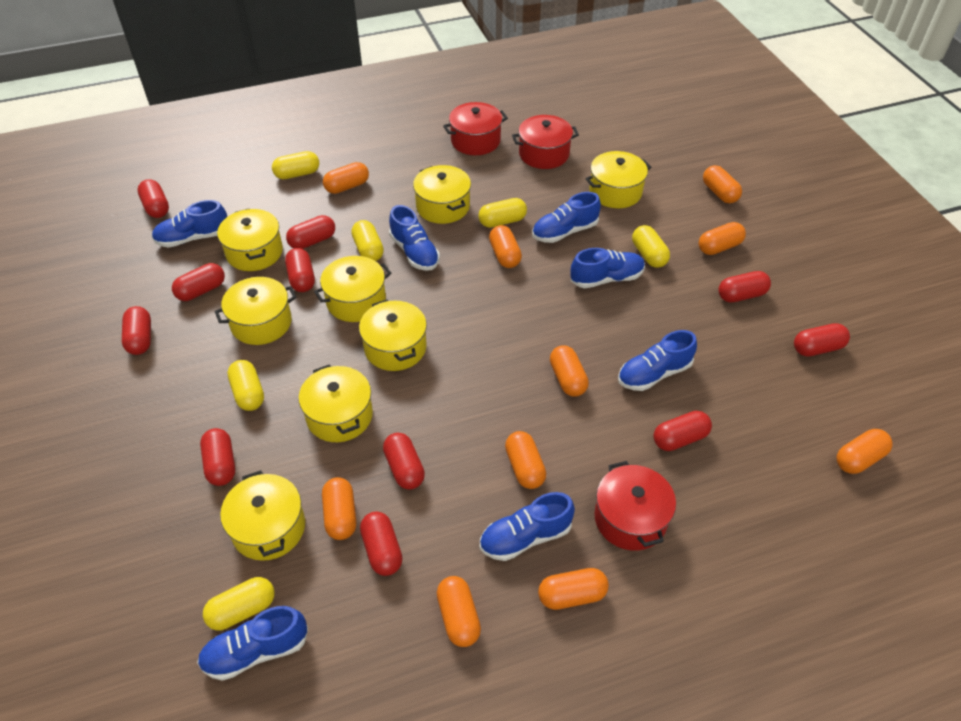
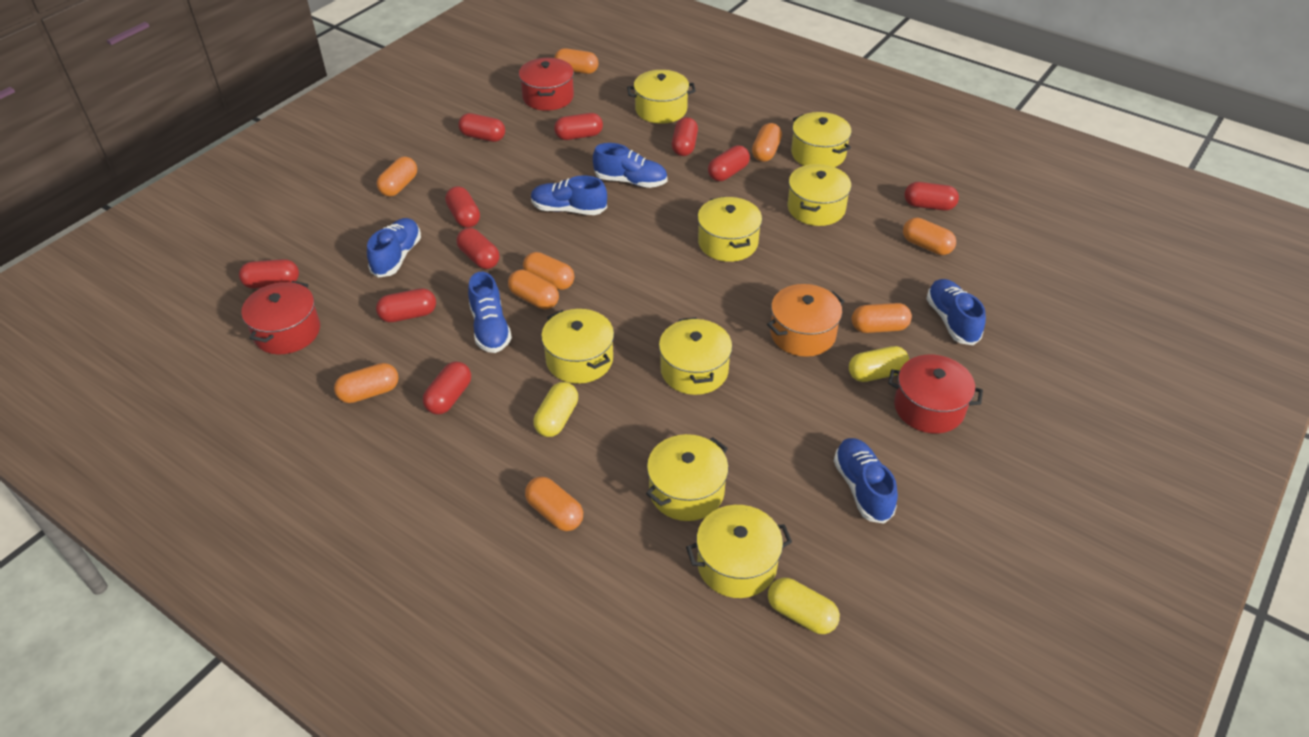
blue shoe: [152,200,227,248] [197,606,308,681] [389,205,440,271] [480,492,575,561] [532,192,601,243] [571,248,645,288] [618,330,697,391] = 7 -> [367,218,421,278] [468,272,512,353] [531,175,607,215] [593,143,667,188] [834,438,898,524] [926,279,986,345] = 6
orange capsule: [322,477,356,540] [323,162,369,194] [437,576,481,647] [489,225,522,268] [505,431,546,489] [538,568,609,610] [550,345,589,397] [698,222,746,255] [703,165,742,203] [837,429,893,474] = 10 -> [334,363,399,403] [377,157,417,197] [508,270,559,310] [523,252,574,290] [525,477,583,531] [554,48,599,74] [752,123,782,162] [852,303,912,333] [903,218,956,255] = 9
orange pot: none = 0 -> [767,284,844,357] = 1
red capsule: [122,306,151,355] [137,179,169,218] [172,263,225,301] [200,428,235,486] [285,248,315,292] [286,215,335,249] [360,511,403,576] [383,433,425,490] [654,411,712,451] [718,271,771,302] [794,323,850,357] = 11 -> [239,259,299,289] [376,288,436,322] [423,362,471,414] [445,186,480,228] [456,228,500,269] [458,113,505,142] [554,113,603,140] [672,117,698,156] [708,145,750,181] [904,182,959,211] = 10
yellow capsule: [203,577,275,630] [227,360,264,411] [272,151,319,179] [351,220,384,261] [478,198,527,228] [632,225,670,268] = 6 -> [533,382,578,437] [768,578,840,634] [849,346,909,382] = 3

